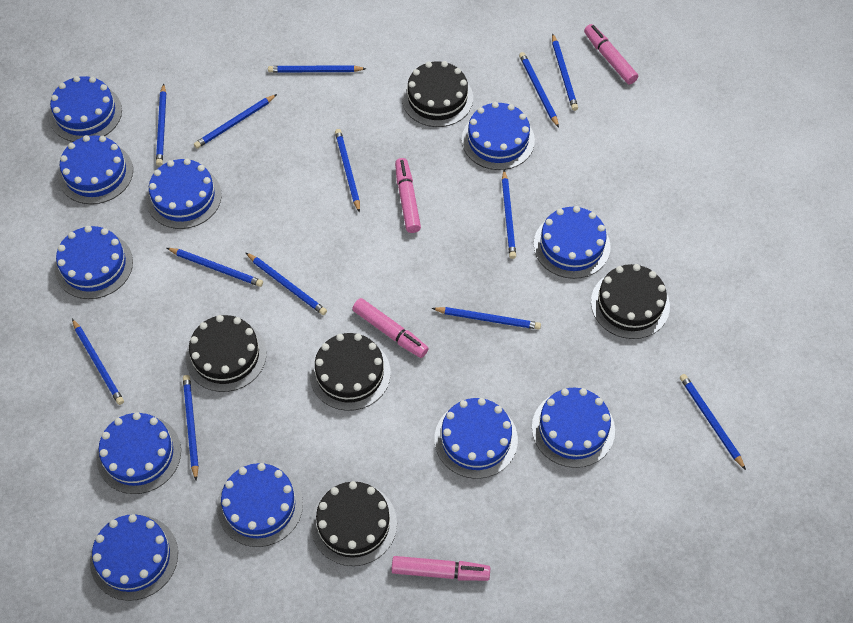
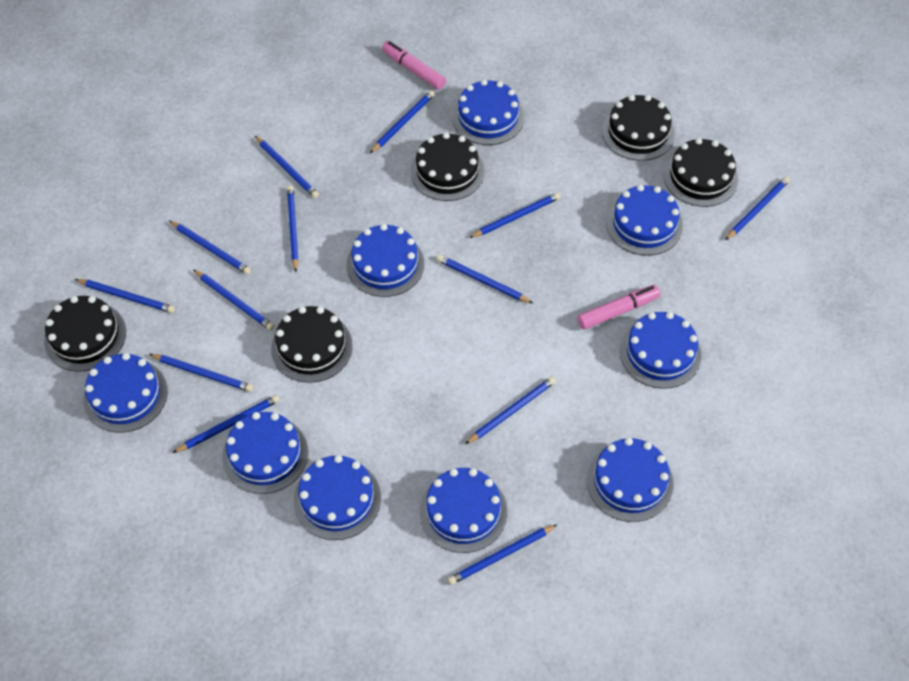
blue cake: [49,76,122,142] [55,226,133,299] [58,135,133,204] [90,514,178,601] [96,412,181,494] [146,158,222,229] [217,463,303,547] [435,398,518,479] [462,102,535,170] [532,388,615,468] [534,206,611,279] = 11 -> [83,353,168,433] [222,412,308,494] [294,455,381,540] [347,224,424,297] [420,468,507,553] [452,79,524,145] [586,438,674,522] [606,185,683,255] [620,312,702,389] = 9
pink marker: [352,298,429,358] [391,556,490,581] [395,158,421,233] [584,24,638,84] = 4 -> [382,41,446,90] [577,285,660,330] = 2

